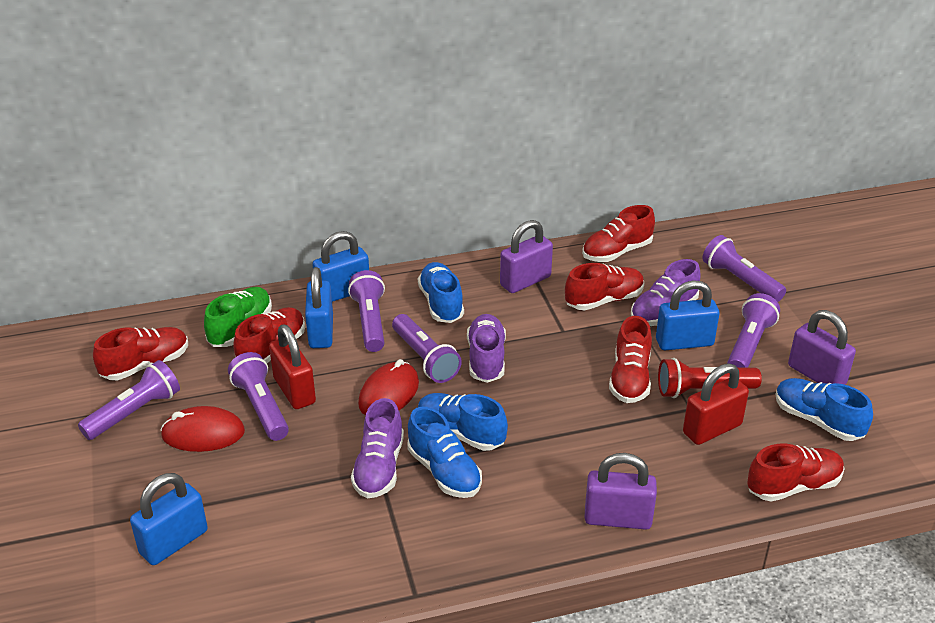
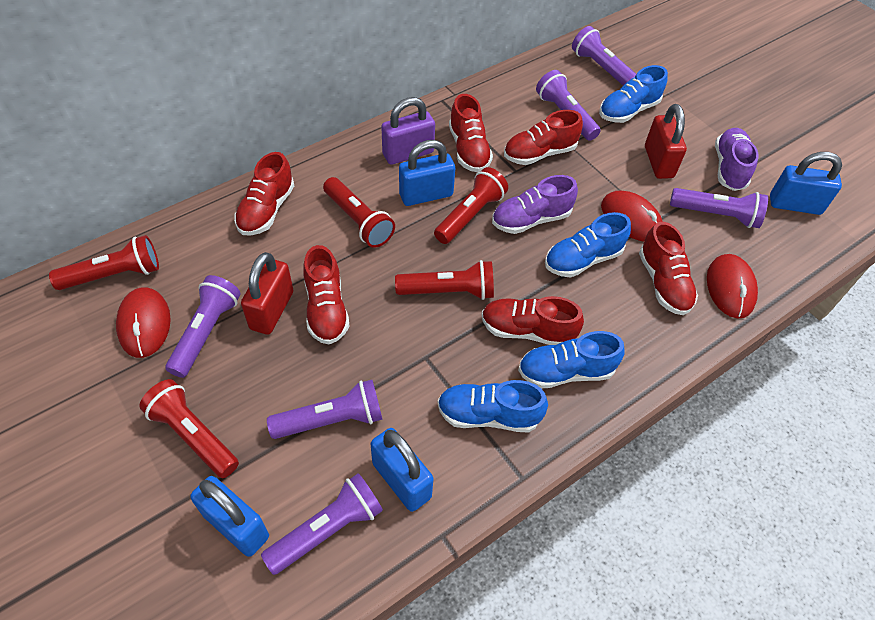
green shoe: [204,287,272,347] = 1 -> none = 0
purple padlock: [500,220,553,293] [585,453,657,530] [788,310,856,385] = 3 -> [381,97,435,165] = 1
purple shoe: [351,398,404,498] [467,314,506,383] [631,259,701,326] = 3 -> [492,175,578,234] [715,128,759,191] = 2
red flashlight: [658,358,762,398] = 1 -> [49,235,159,290] [139,379,239,478] [323,177,395,248] [395,260,494,300] [434,167,508,244] = 5
red mouse: [160,406,245,452] [358,359,419,415] = 2 -> [116,287,171,358] [601,190,663,241] [707,254,758,318] = 3

